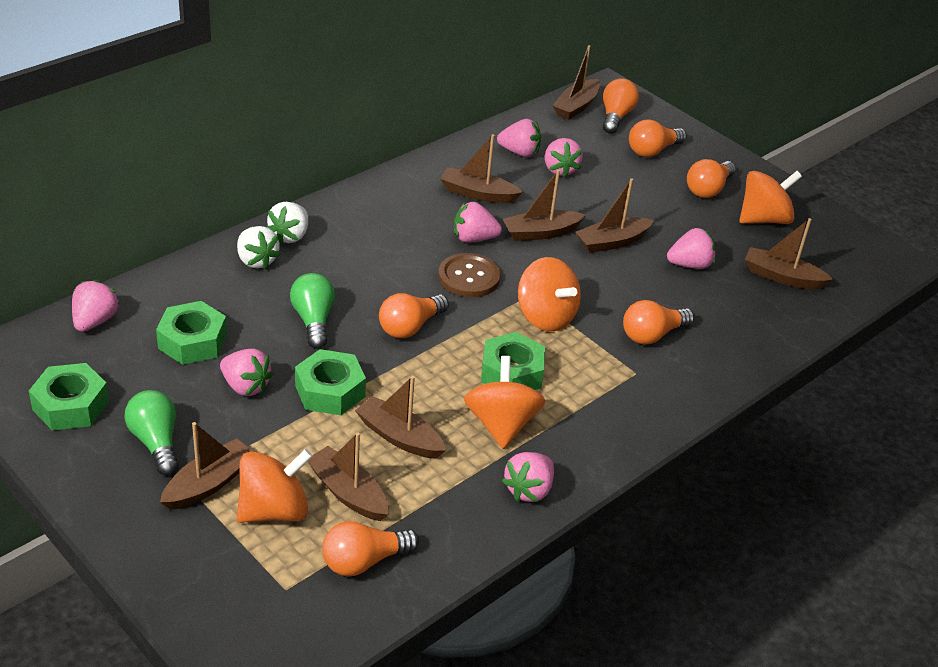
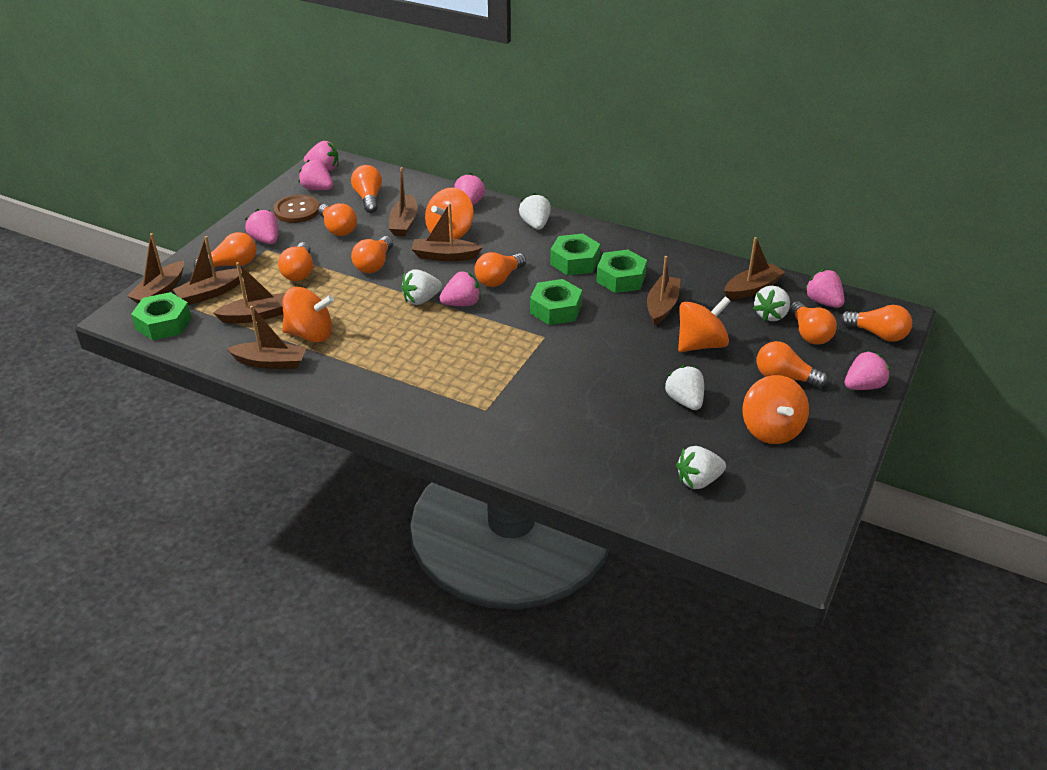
green light bulb: [124,390,179,476] [290,273,335,349] = 2 -> none = 0
orange light bulb: [322,521,419,576] [379,293,449,338] [603,78,639,134] [623,300,694,345] [629,119,687,157] [687,159,736,198] = 6 -> [193,232,256,268] [278,242,313,281] [318,203,357,236] [351,165,382,213] [351,236,393,273] [474,252,526,287] [757,341,828,388] [789,301,837,345] [840,305,912,342] = 9
white strawberry: [237,226,281,269] [267,202,308,244] = 2 -> [401,269,442,305] [519,193,551,230] [664,365,704,410] [676,446,726,489] [753,286,790,321] = 5

